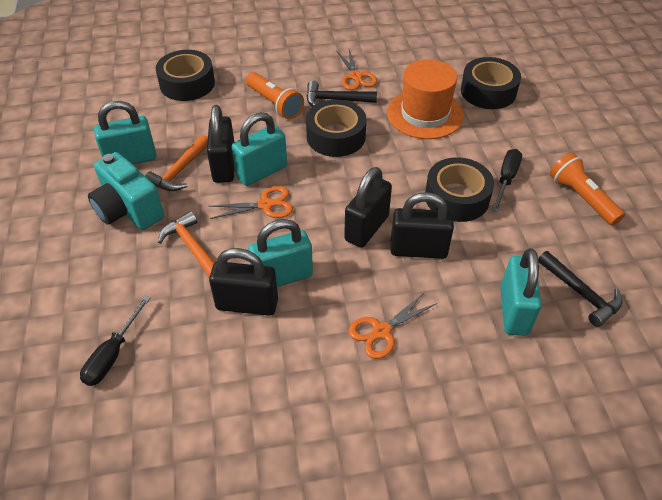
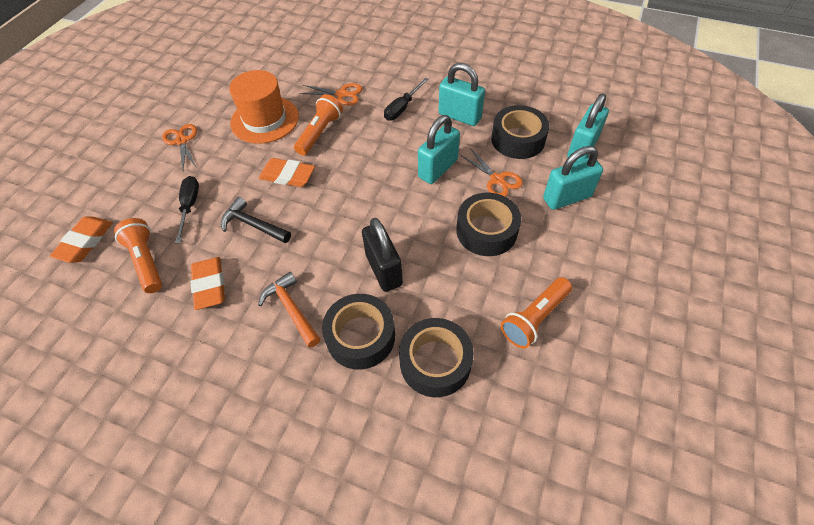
black hammer: [306,80,377,107] [538,251,622,327] = 2 -> [221,197,291,243] = 1
black padlock: [207,105,235,183] [209,248,278,316] [344,167,392,248] [390,192,454,259] = 4 -> [362,218,403,292] = 1
orange eraser: none = 0 -> [50,217,113,263] [191,257,225,310] [259,158,315,187] = 3
orange flashlight: [246,72,304,119] [550,153,625,226] = 2 -> [114,218,162,293] [294,94,343,155] [501,277,572,349] = 3
orange hammer: [145,135,208,191] [158,211,215,277] = 2 -> [258,272,320,348] = 1
turquoise camera: [88,152,164,230] = 1 -> none = 0

